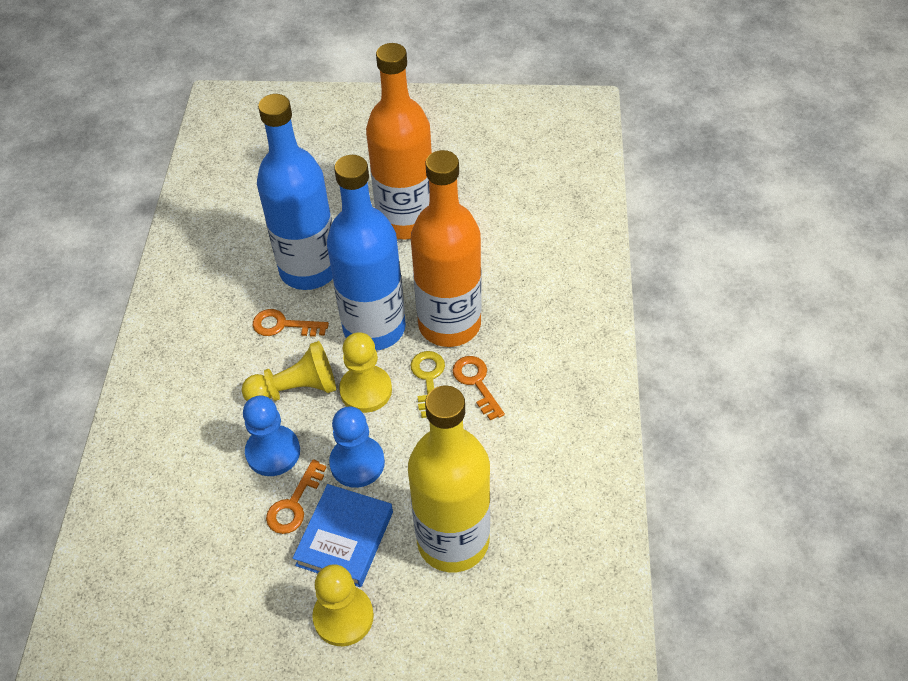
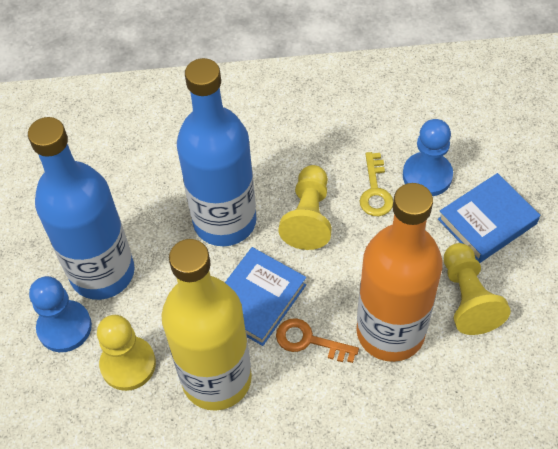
blue book: [293,484,393,587] = 1 -> [225,247,306,346] [438,173,540,263] = 2
orange bottle: [366,43,432,239] [411,150,482,347] = 2 -> [356,183,443,362] = 1
orange key: [253,309,329,337] [266,459,327,534] [452,356,505,421] = 3 -> [276,318,359,363] = 1

